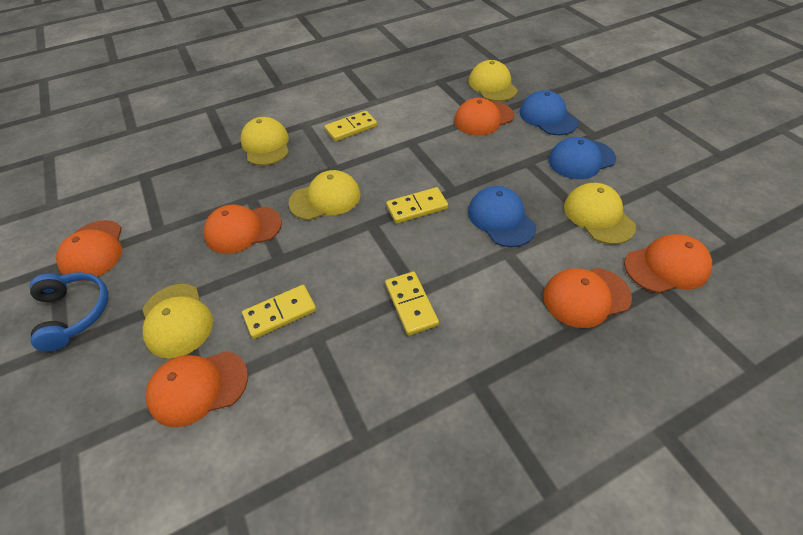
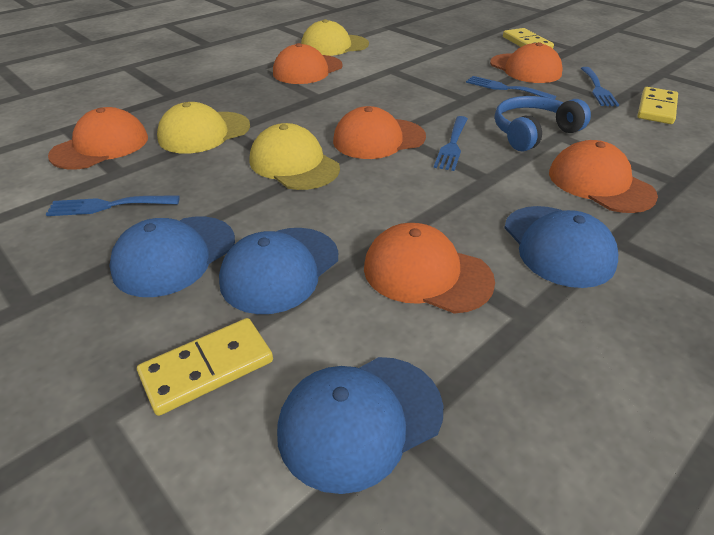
blue cap: [468,186,536,247] [519,90,578,135] [548,137,616,179] = 3 -> [109,217,235,297] [219,228,338,314] [277,357,443,494] [504,206,618,288] = 4
blue fork: none = 0 -> [46,196,180,216] [434,116,468,171] [466,76,557,99] [581,67,619,106] = 4
yellow cap: [142,284,213,359] [240,117,289,166] [288,170,361,220] [469,60,518,101] [564,183,636,244] = 5 -> [157,102,250,154] [250,123,340,190] [301,19,369,56] = 3
yellow domino: [242,285,316,339] [325,111,377,141] [385,271,439,336] [386,187,448,224] = 4 -> [137,318,273,416] [503,28,554,48] [637,87,678,124] = 3

